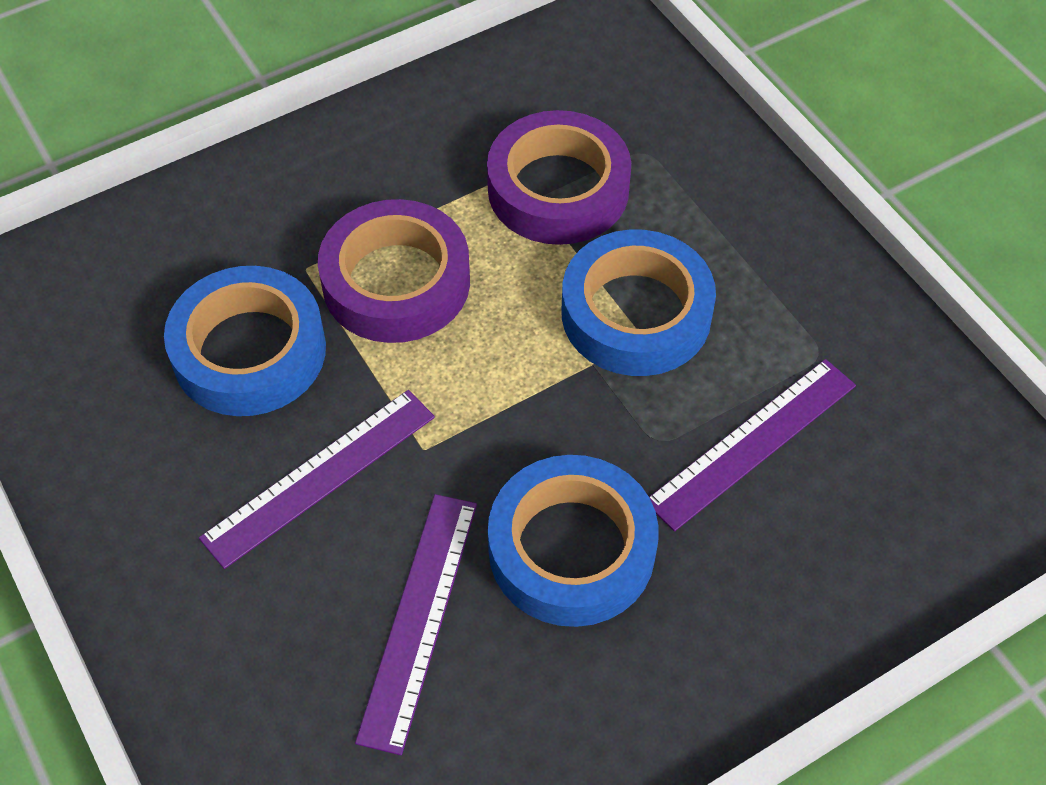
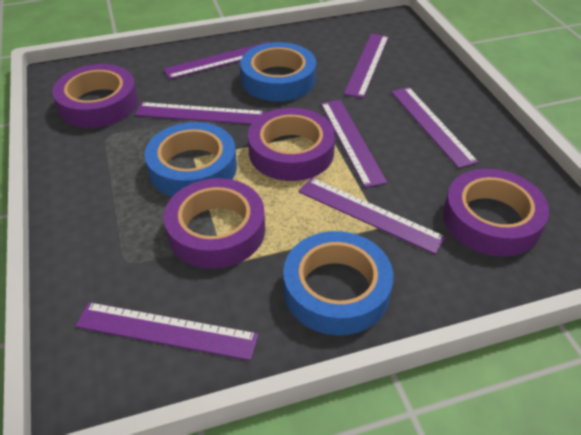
purple ruler: [199,390,435,569] [355,494,477,755] [649,359,856,532] = 3 -> [75,302,258,361] [135,102,265,124] [163,42,271,79] [298,177,446,254] [321,100,387,188] [344,34,389,98] [391,87,478,169] = 7
purple tape: [318,199,470,343] [487,110,631,245] = 2 -> [52,64,138,128] [164,178,265,269] [248,108,335,181] [443,169,549,257] = 4

